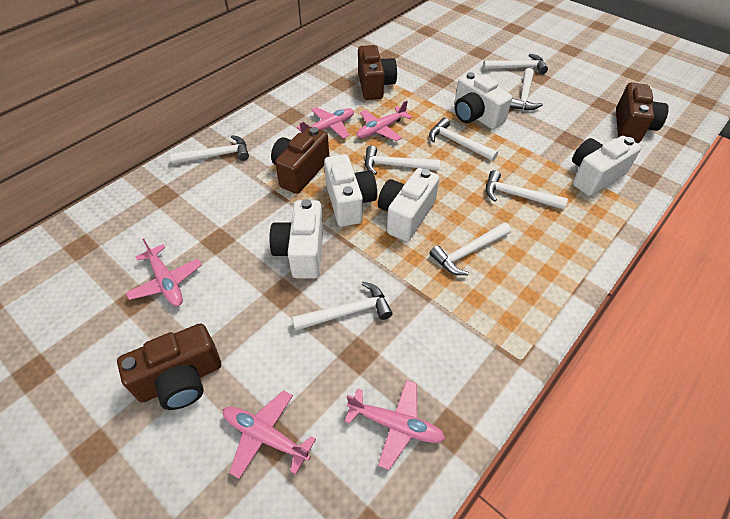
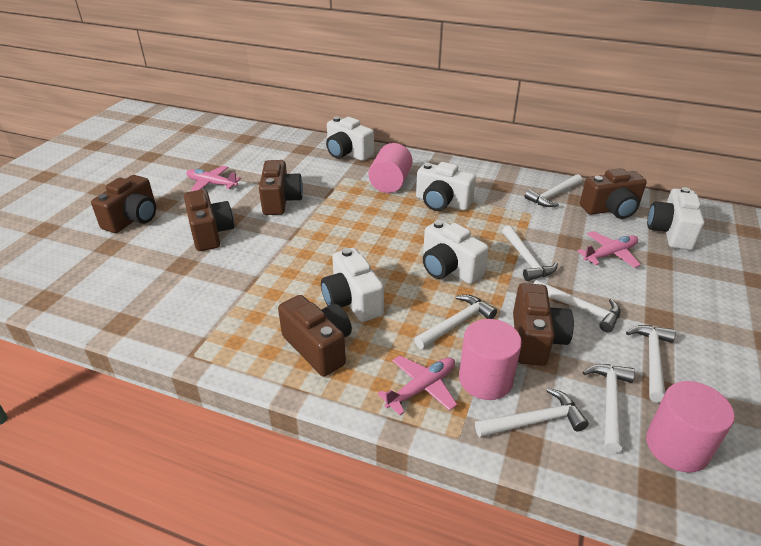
brown camera: [117,323,221,410] [271,127,329,194] [358,45,397,100] [616,82,669,143] = 4 -> [91,175,156,233] [184,189,234,251] [259,160,303,215] [278,295,352,376] [513,283,574,366] [580,168,647,219] = 6
pink cylinder: none = 0 -> [368,143,413,193] [459,319,522,400] [646,381,735,473] = 3
pink plane: [126,238,202,306] [223,390,316,479] [297,107,354,139] [344,380,445,470] [357,100,412,141] = 5 -> [186,166,241,191] [377,355,457,415] [577,231,641,268] = 3
white hammer: [170,135,249,164] [292,282,393,331] [365,145,440,175] [429,118,498,161] [430,222,511,275] [483,54,548,74] [486,170,568,210] [510,68,543,110] = 8 -> [414,295,497,349] [475,388,589,437] [502,226,558,281] [525,174,582,207] [533,280,621,332] [582,364,635,453] [626,325,676,403] = 7

